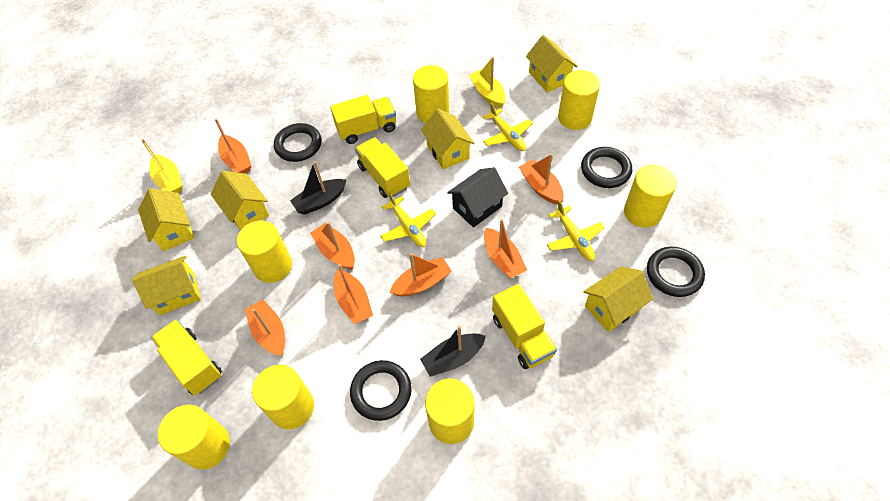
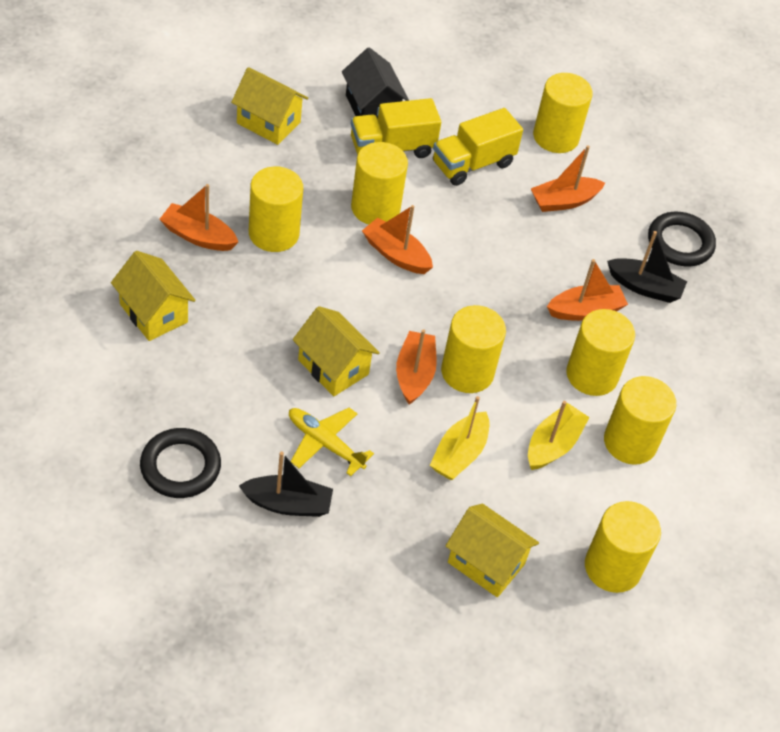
black ring: [274,123,322,162] [350,360,412,421] [581,147,632,188] [647,247,705,297] = 4 -> [140,428,221,498] [648,212,716,266] = 2
orange boat: [215,119,251,174] [245,299,285,356] [310,222,355,270] [334,264,373,324] [390,253,452,296] [484,219,527,279] [519,154,564,205] = 7 -> [160,184,238,251] [362,205,433,274] [396,329,437,405] [531,145,605,212] [547,259,628,321] = 5
yellow house: [132,256,201,315] [138,188,194,251] [211,171,269,231] [421,109,474,169] [526,35,578,93] [583,266,653,332] = 6 -> [111,251,195,341] [231,67,308,145] [293,306,380,396] [446,504,539,597] = 4
yellow plane: [380,192,436,247] [483,103,533,151] [547,201,605,261] = 3 -> [289,408,374,476] = 1
yellow truck: [151,319,222,395] [330,95,396,144] [355,137,410,198] [492,284,557,369] = 4 -> [351,98,441,158] [433,108,523,186] = 2

